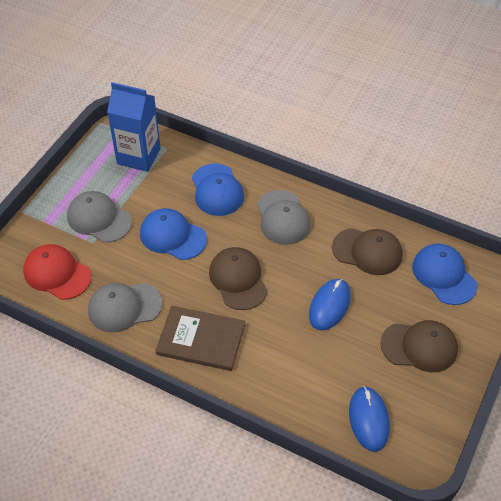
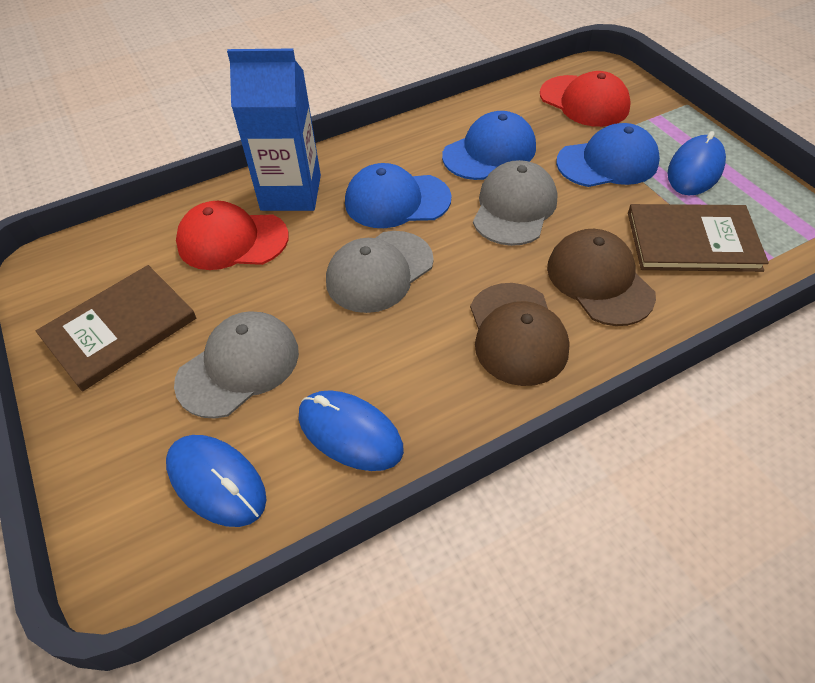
blue mouse: [309,279,351,331] [349,386,390,452] = 2 -> [166,435,267,527] [299,390,404,471] [667,131,726,195] = 3
brown book: [155,306,245,371] = 1 -> [36,265,196,391] [628,204,769,272] = 2
brown cap: [209,247,268,310] [332,228,403,275] [380,320,458,372] = 3 -> [470,283,570,386] [547,229,656,326] = 2
red cap: [23,244,91,300] = 1 -> [176,201,289,270] [540,71,631,127] = 2

